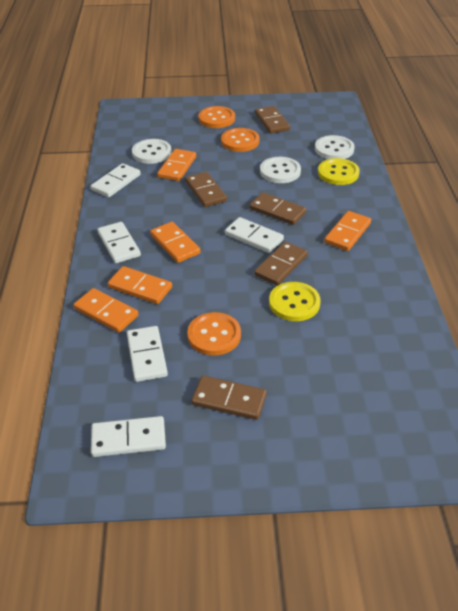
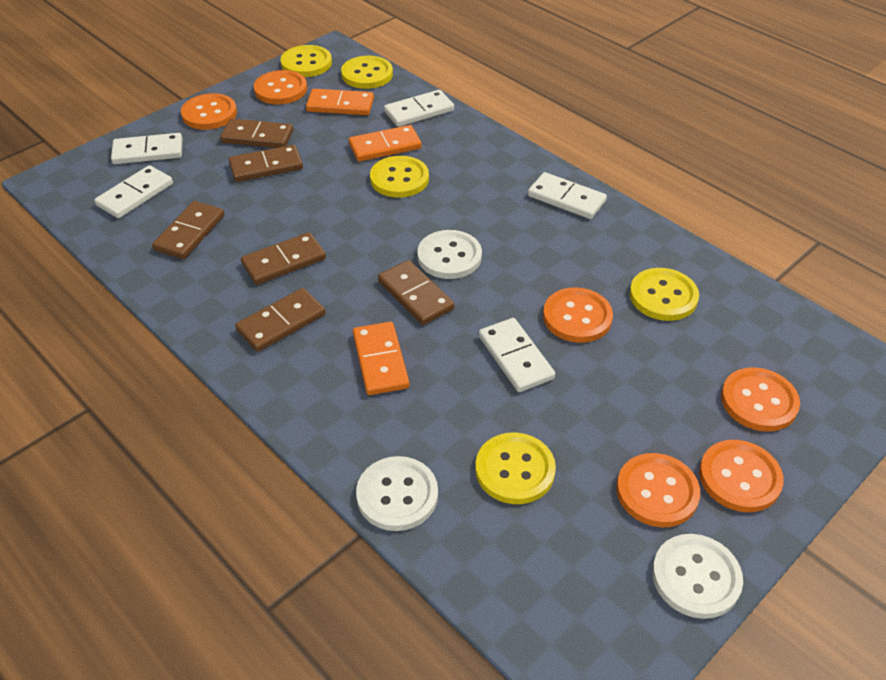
brown domino: [185,172,227,207] [191,376,267,420] [250,192,306,225] [254,242,308,285] [255,106,290,134] = 5 -> [152,201,225,259] [220,118,293,148] [229,145,303,182] [235,288,326,352] [241,232,326,285] [378,260,454,325] = 6
orange button: [187,312,241,356] [199,106,235,128] [221,128,260,152] = 3 -> [181,93,237,130] [254,70,307,104] [543,287,613,343] [616,453,700,527] [699,440,784,512] [721,367,800,432] = 6
orange domino: [74,288,139,333] [108,266,172,304] [150,222,201,263] [157,149,196,181] [324,211,371,251] = 5 -> [306,89,374,115] [349,125,422,162] [353,322,409,395] = 3
yellow button: [269,282,320,321] [318,158,360,185] = 2 -> [280,45,332,77] [341,56,393,89] [370,156,429,198] [475,432,556,504] [630,268,699,321] = 5

